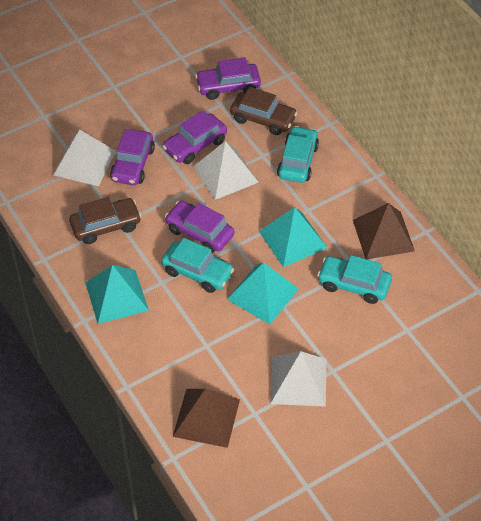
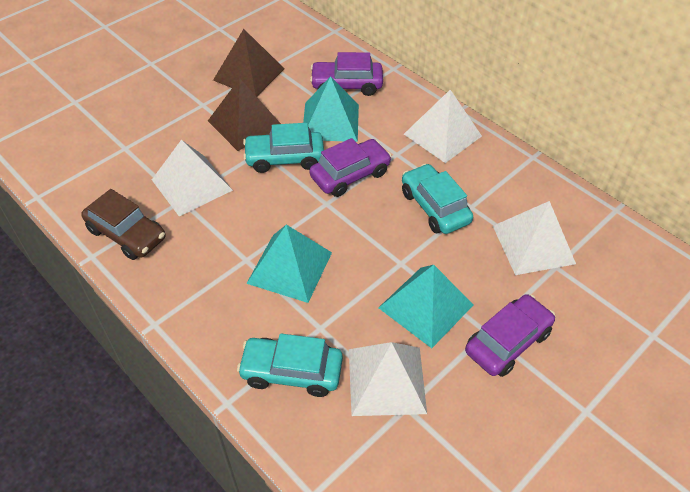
brown car: [69,197,142,244] [230,87,297,135] = 2 -> [81,189,165,260] = 1
purple car: [110,129,155,185] [162,111,227,164] [165,201,234,253] [195,57,261,100] = 4 -> [309,138,392,197] [310,52,383,96] [465,294,555,377] = 3
white pyramid: [54,130,116,186] [193,141,259,200] [270,351,326,407] = 3 -> [152,140,233,216] [349,342,427,416] [404,90,482,163] [493,201,576,275] = 4

